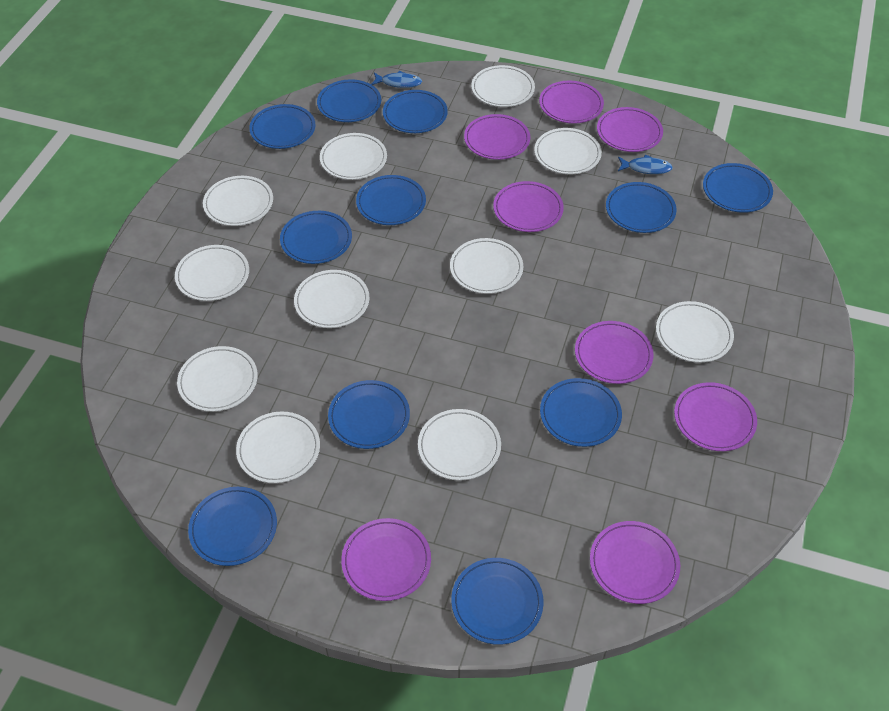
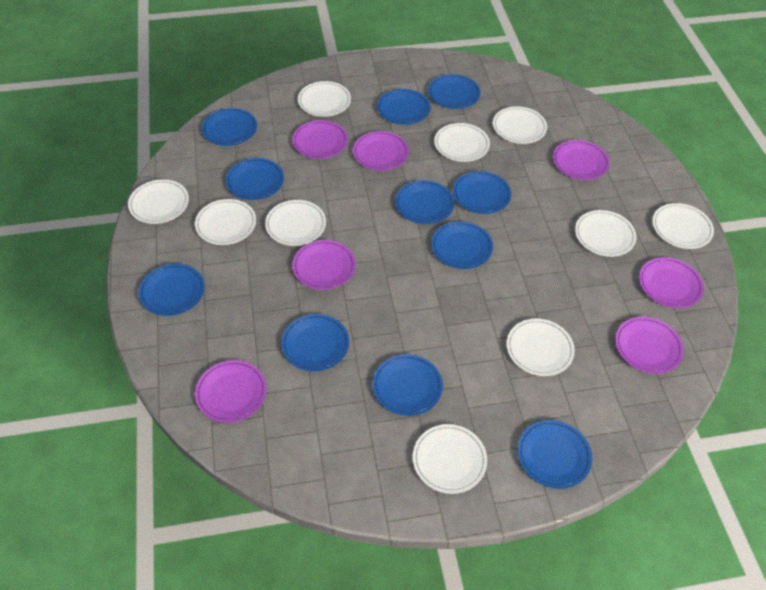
blue fish: [371,71,422,88] [618,155,673,174] = 2 -> none = 0
purple plate: [341,518,431,601] [464,114,530,160] [493,181,564,232] [539,81,604,124] [575,321,654,384] [590,521,680,604] [597,107,663,152] [674,382,757,451] = 8 -> [195,360,267,423] [292,120,348,159] [292,240,356,290] [353,131,409,171] [553,140,610,180] [615,317,684,374] [639,257,704,308] = 7
white plate: [175,245,249,301] [177,346,258,412] [203,176,273,226] [236,412,320,483] [294,270,369,328] [320,133,387,180] [418,409,501,481] [450,238,523,294] [471,65,535,107] [534,128,602,174] [656,301,734,363] = 11 -> [128,179,189,224] [195,199,256,245] [265,200,326,246] [298,81,351,117] [413,424,487,494] [434,123,490,162] [493,106,547,144] [507,319,575,376] [575,210,637,257] [652,203,714,249] = 10

